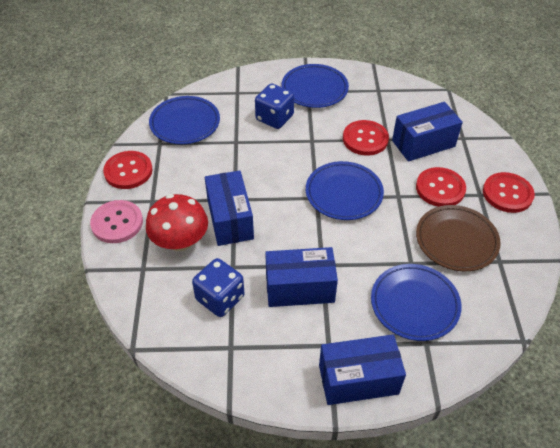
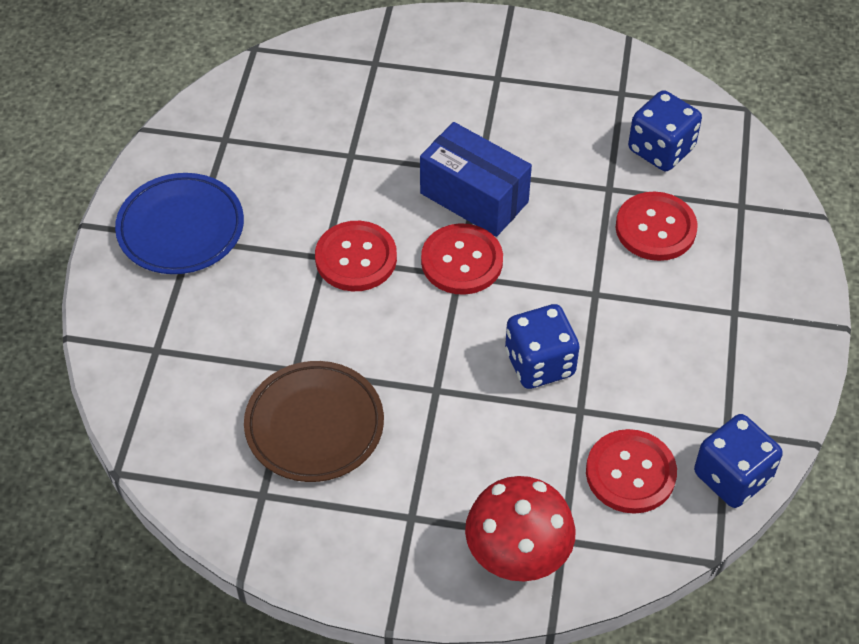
blue box: [205,170,254,246] [265,247,338,307] [319,335,406,405] [392,102,463,162] = 4 -> [420,122,532,237] = 1
blue dice: [192,258,245,317] [255,84,294,129] = 2 -> [505,304,580,389] [628,90,702,171] [694,414,783,508] = 3
blue plate: [149,96,220,144] [282,64,349,108] [306,161,384,220] [371,264,461,341] = 4 -> [115,173,244,274] = 1
pink button: [90,200,143,243] = 1 -> none = 0

